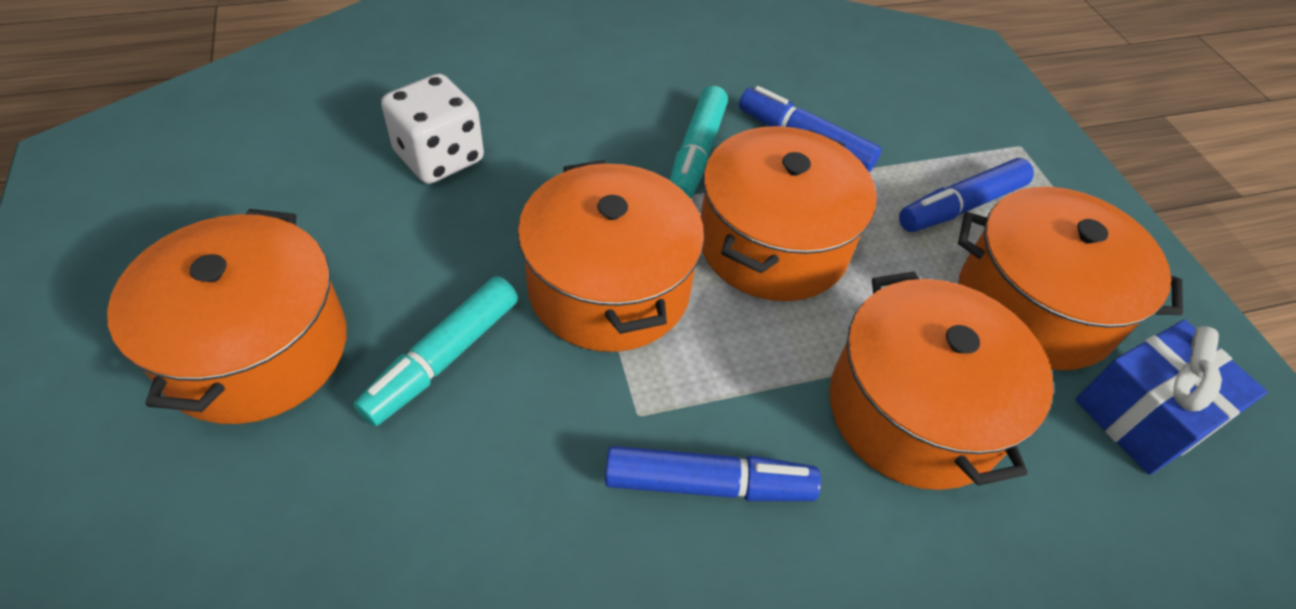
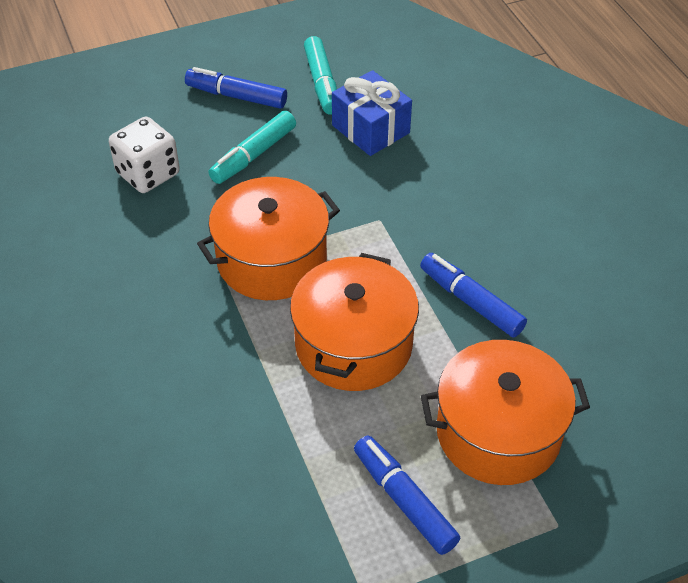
orange pot: [107,209,347,424] [517,160,704,352] [700,126,877,301] [829,271,1054,490] [958,187,1183,371] = 5 -> [197,177,340,300] [290,253,419,391] [421,340,590,485] = 3

